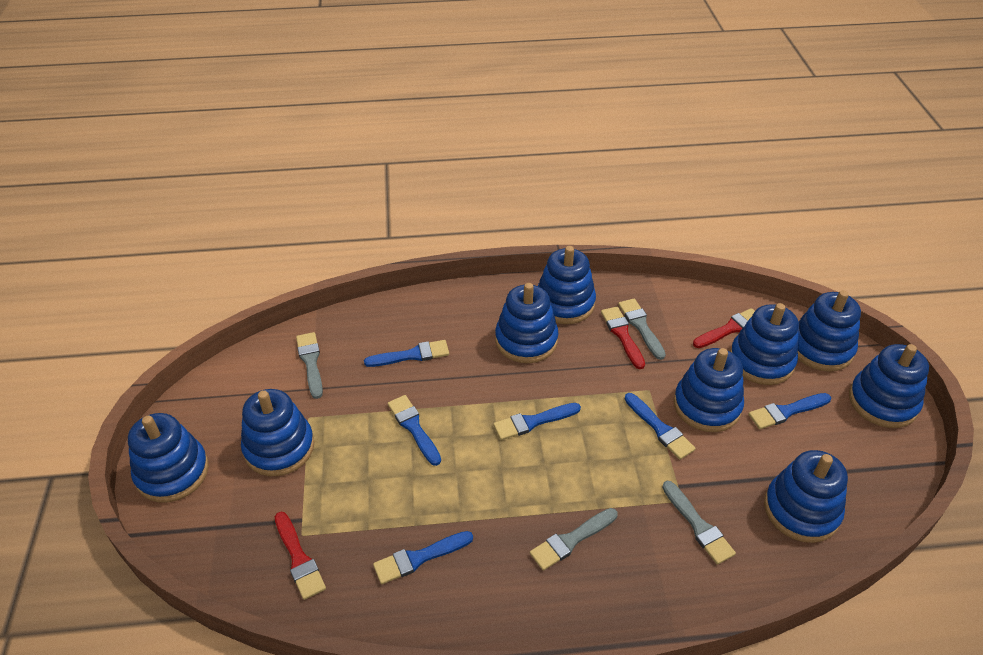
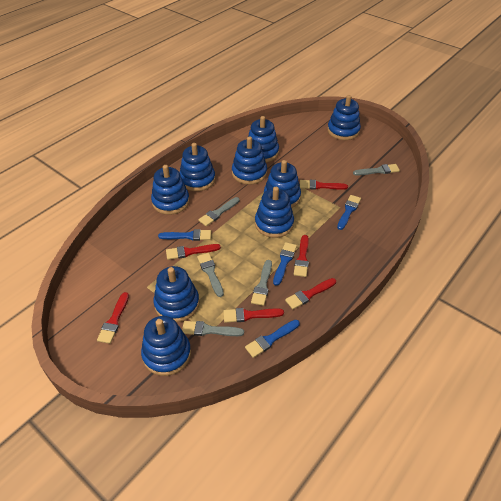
blue brush: [364,340,449,367] [373,531,473,584] [388,395,441,466] [493,403,581,440] [625,393,696,460] [748,393,831,429] = 6 -> [158,229,211,241] [245,320,300,358] [273,242,297,286] [337,195,361,230] = 4
grey brush: [296,332,323,399] [530,508,618,571] [618,298,666,360] [662,481,736,565] = 4 -> [182,321,244,336] [197,253,224,297] [198,197,240,226] [251,260,272,306] [353,164,400,176] = 5
red brush: [275,512,326,600] [601,307,645,369] [693,308,755,348] = 3 -> [97,292,129,344] [166,244,221,260] [223,308,284,323] [285,278,336,309] [294,235,309,277] [300,180,348,190] = 6

